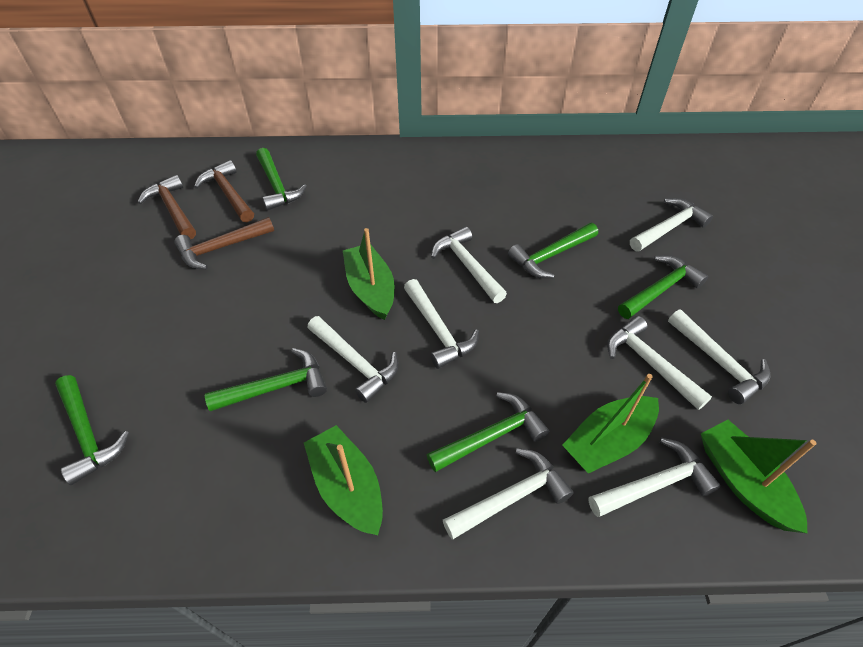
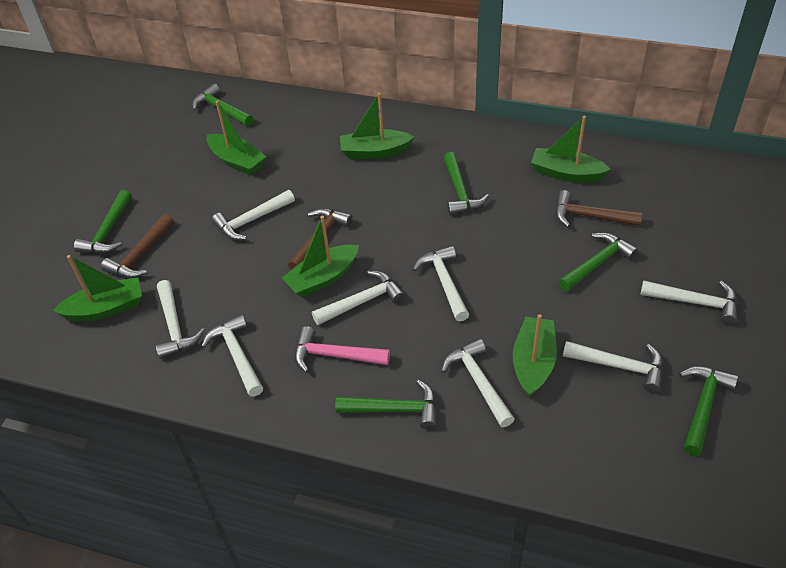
green boat: [304,425,383,535] [343,228,395,320] [562,374,659,474] [701,420,817,534] = 4 -> [53,255,142,322] [207,100,266,175] [282,216,359,298] [340,93,414,159] [513,314,557,397] [531,116,611,182] = 6
pink hammer: none = 0 -> [295,326,390,373] = 1

